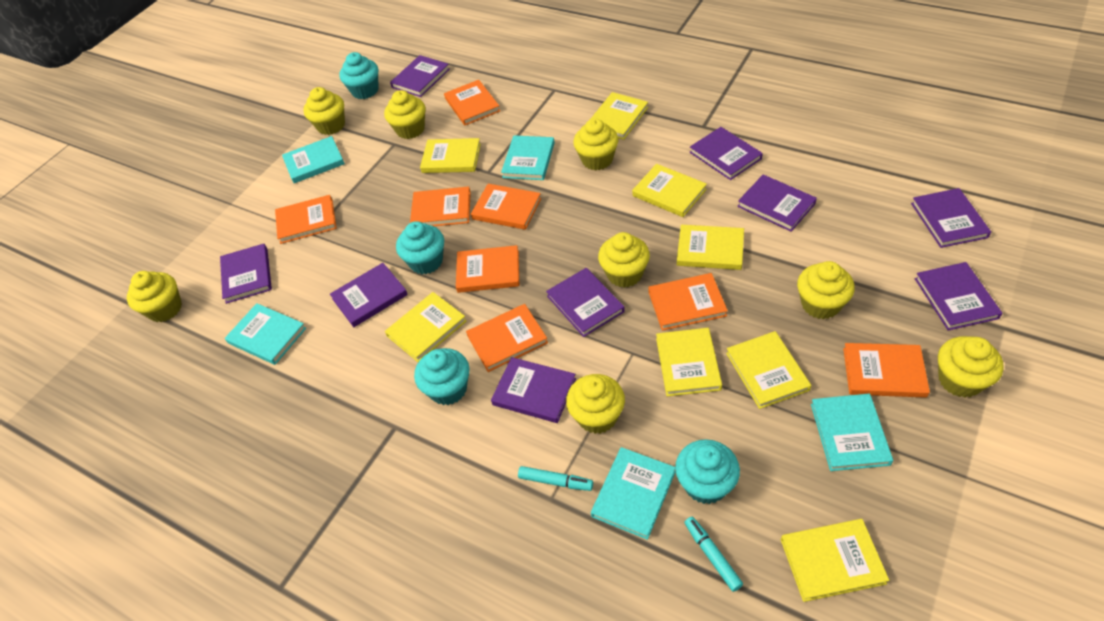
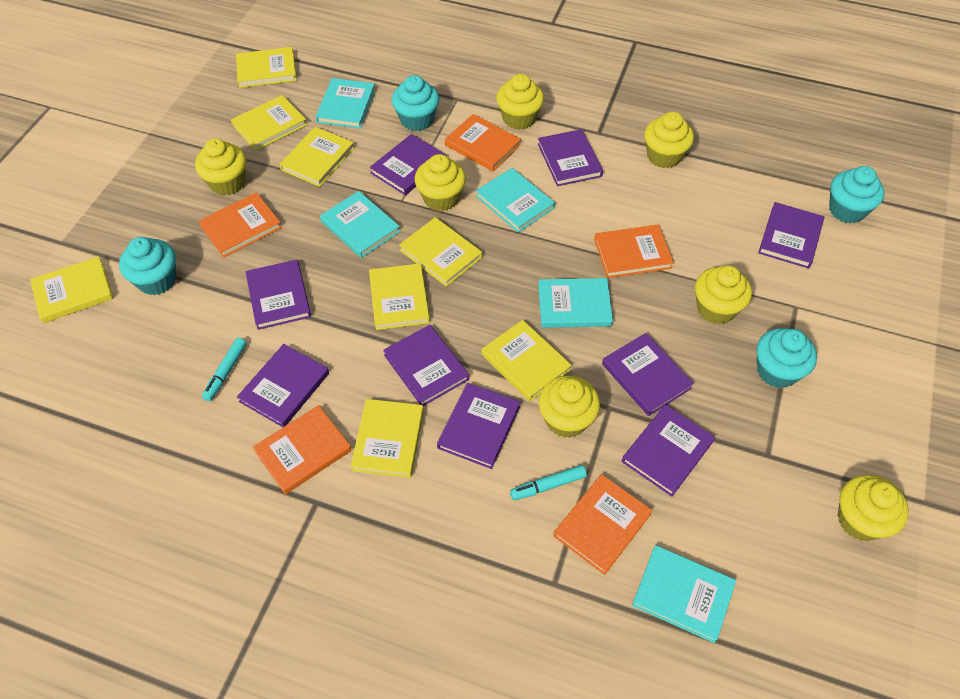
orange book: [275,195,337,244] [410,186,471,226] [444,80,500,126] [456,245,519,293] [466,304,548,372] [471,184,541,230] [648,273,728,331] [843,343,930,398] = 8 -> [199,193,282,258] [253,405,352,494] [445,114,521,171] [553,474,653,575] [594,225,674,278] = 5
yellow cupcake: [127,271,182,322] [303,87,345,135] [384,90,426,139] [566,374,625,434] [573,118,618,170] [598,232,650,288] [797,261,855,319] [938,336,1004,398] = 8 -> [195,139,246,196] [414,154,466,211] [496,74,544,130] [539,376,600,438] [644,112,694,168] [695,266,752,324] [837,475,909,541] = 7

